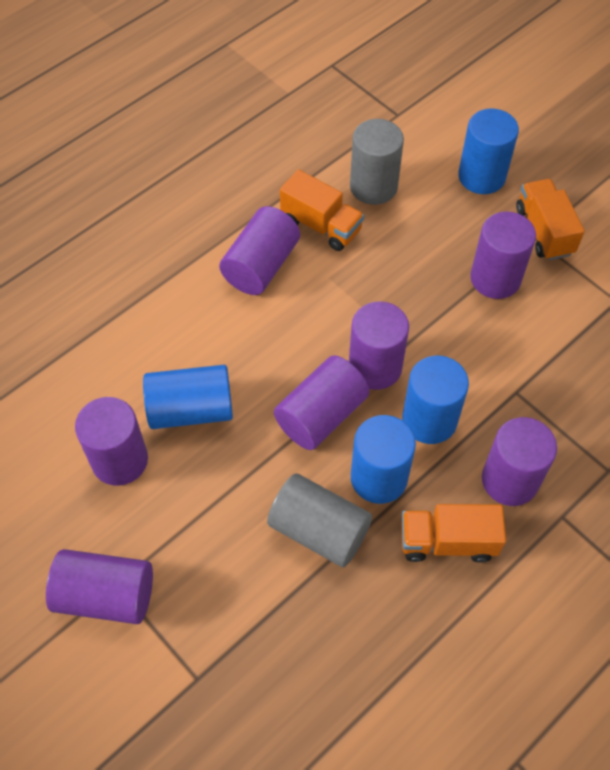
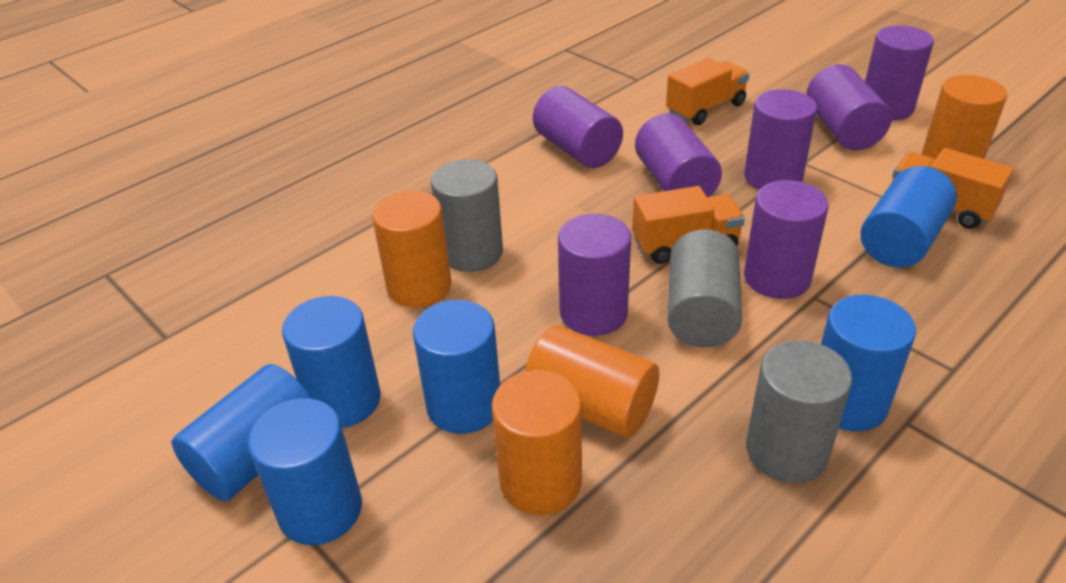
blue cylinder: [143,365,233,429] [351,415,416,504] [402,356,469,444] [458,108,519,194] = 4 -> [171,364,312,501] [248,398,362,545] [282,296,381,428] [413,300,500,434] [821,295,916,431] [861,166,957,268] = 6
grey cylinder: [267,473,372,567] [350,119,404,205] = 2 -> [431,159,503,272] [667,229,742,347] [746,340,852,483] = 3
orange cylinder: none = 0 -> [372,190,451,307] [492,370,582,515] [525,325,659,437] [921,75,1007,160] = 4

